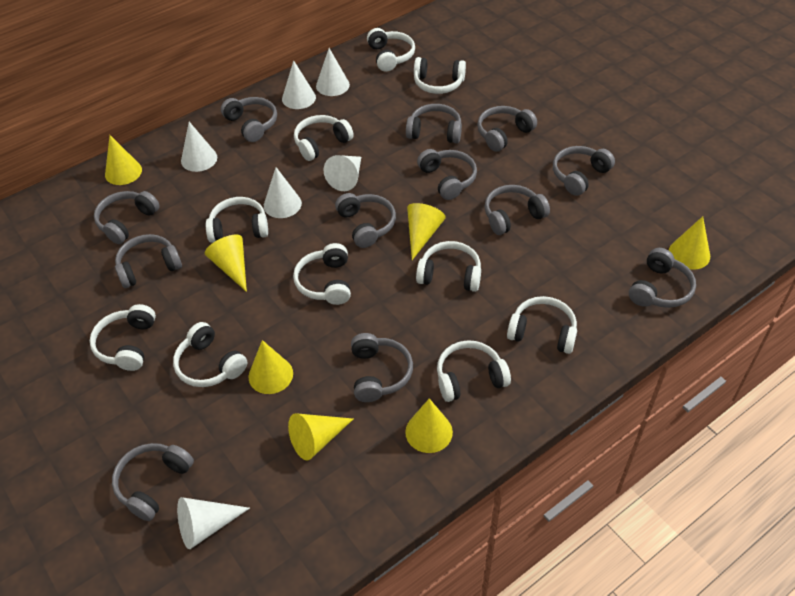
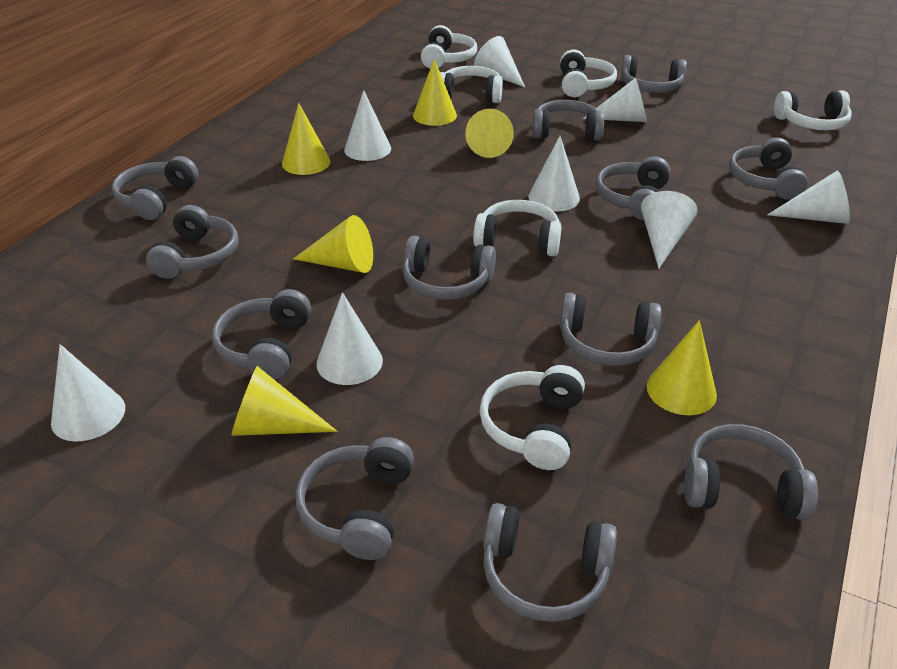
white cone: [177,497,250,550] [181,122,217,172] [264,167,302,218] [282,60,316,109] [316,48,350,96] [324,155,361,191] = 6 -> [51,344,125,442] [316,292,383,385] [344,90,391,161] [474,36,525,87] [528,136,580,212] [583,78,647,122] [641,191,698,269] [767,171,850,224] = 8
white headphones: [90,304,156,371] [173,322,247,387] [206,197,268,243] [293,243,351,305] [294,115,354,161] [367,28,415,72] [414,57,466,94] [416,241,481,292] [437,340,511,402] [507,296,577,354] = 10 -> [421,25,477,69] [440,66,503,103] [473,200,562,257] [480,365,585,470] [560,49,617,97] [774,91,852,130] = 6
yellow cone: [105,135,142,185] [205,235,247,292] [248,340,293,394] [288,413,353,460] [405,398,453,453] [407,203,446,260] [669,216,710,269] = 7 -> [231,366,337,436] [282,103,330,175] [293,215,373,273] [413,59,457,126] [465,109,514,158] [647,320,717,415] = 6

